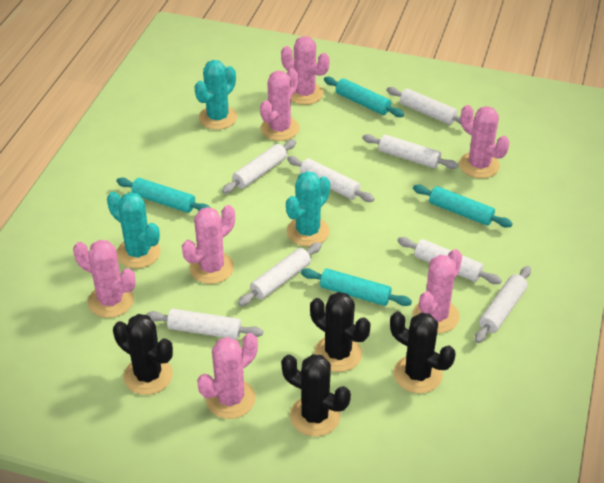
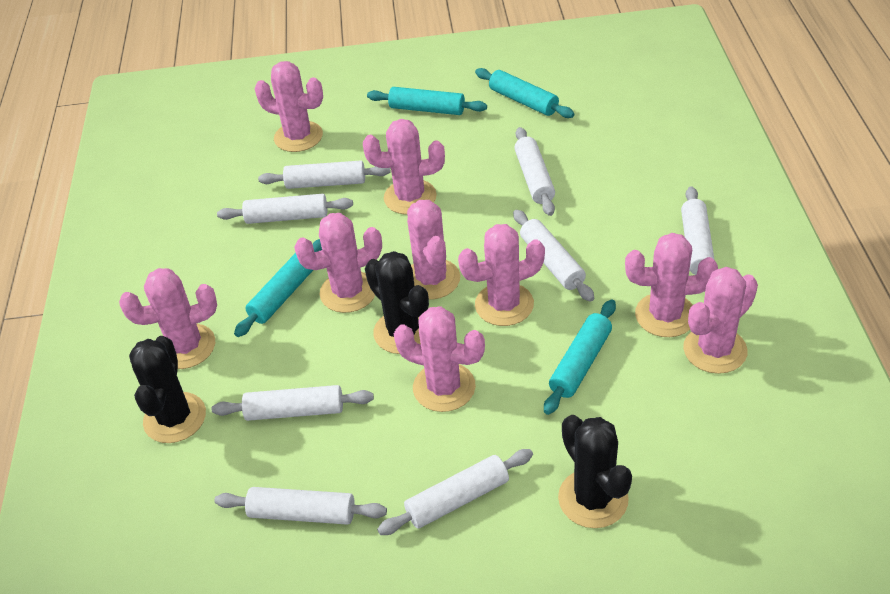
black cactus: [113,314,173,395] [281,354,351,437] [310,292,370,372] [390,312,456,393] = 4 -> [129,336,206,443] [365,251,429,354] [558,415,632,528] = 3
pink cactus: [73,240,136,318] [182,205,235,284] [197,333,258,419] [260,68,300,141] [281,36,329,105] [413,249,462,333] [459,105,510,178] = 7 -> [119,268,217,369] [255,61,323,152] [294,213,382,313] [363,119,445,214] [394,306,485,412] [407,200,460,300] [458,224,545,326] [625,233,718,337] [683,267,758,374] = 9
turquoise cactus: [107,192,161,268] [195,60,237,130] [286,171,330,246] = 3 -> none = 0

